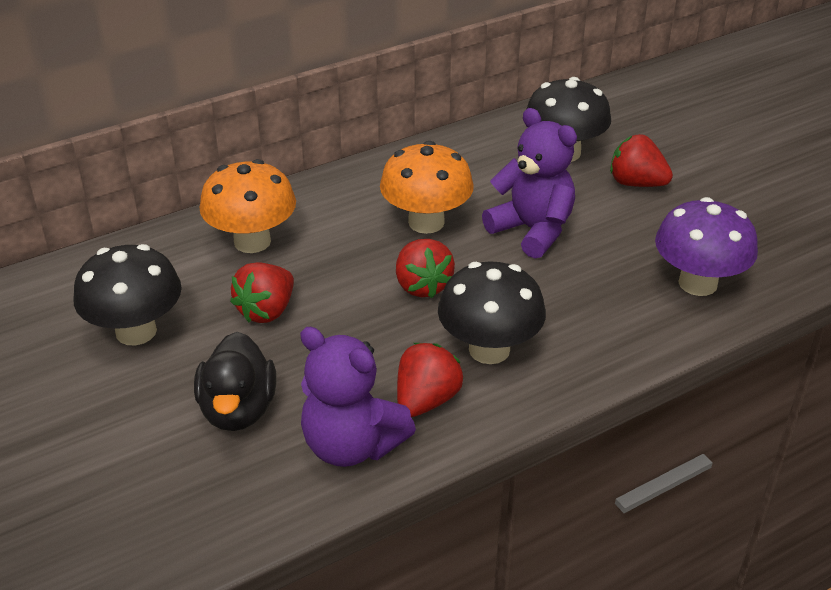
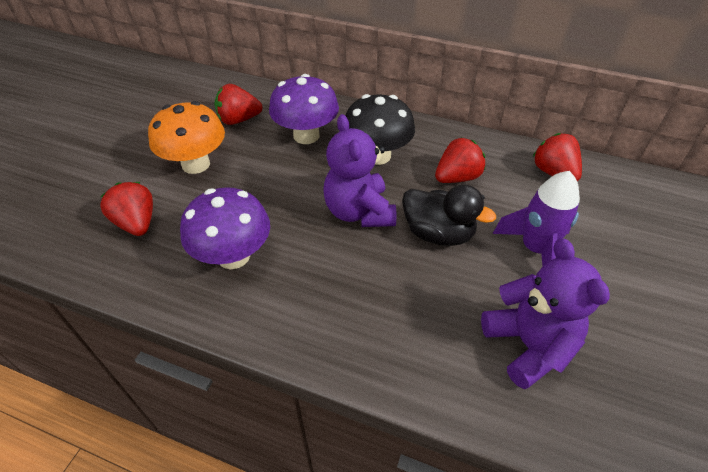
black mushroom: [73,244,182,345] [438,261,546,364] [527,77,611,162] = 3 -> [345,94,415,165] = 1
orange mushroom: [199,159,296,253] [380,141,474,234] = 2 -> [148,101,225,174] = 1
purple mushroom: [655,197,758,296] = 1 -> [180,187,270,269] [269,74,339,144] = 2
purple rocket: none = 0 -> [493,171,580,266] = 1

